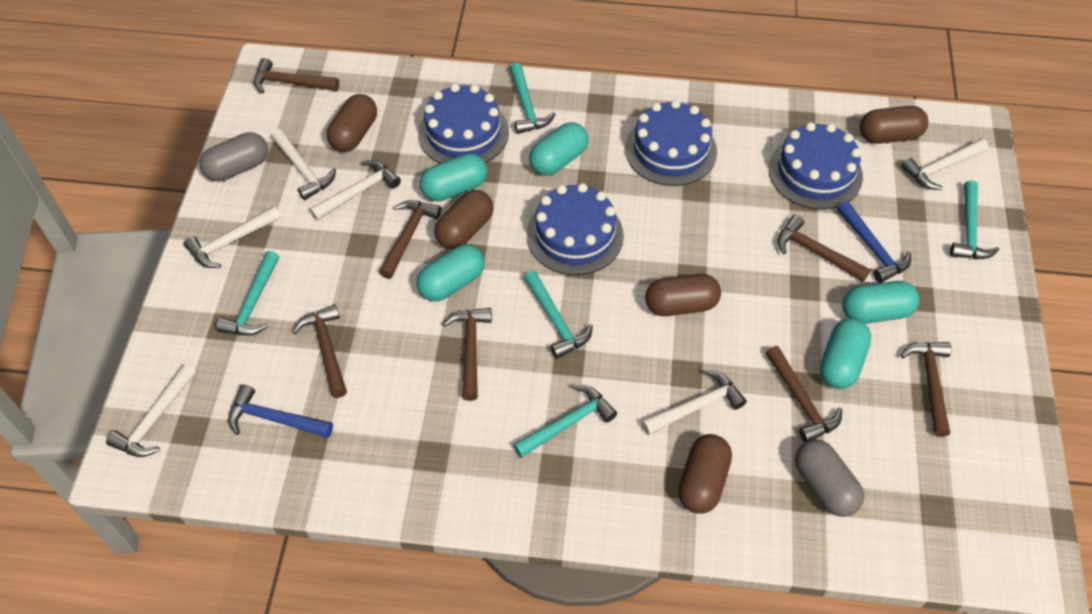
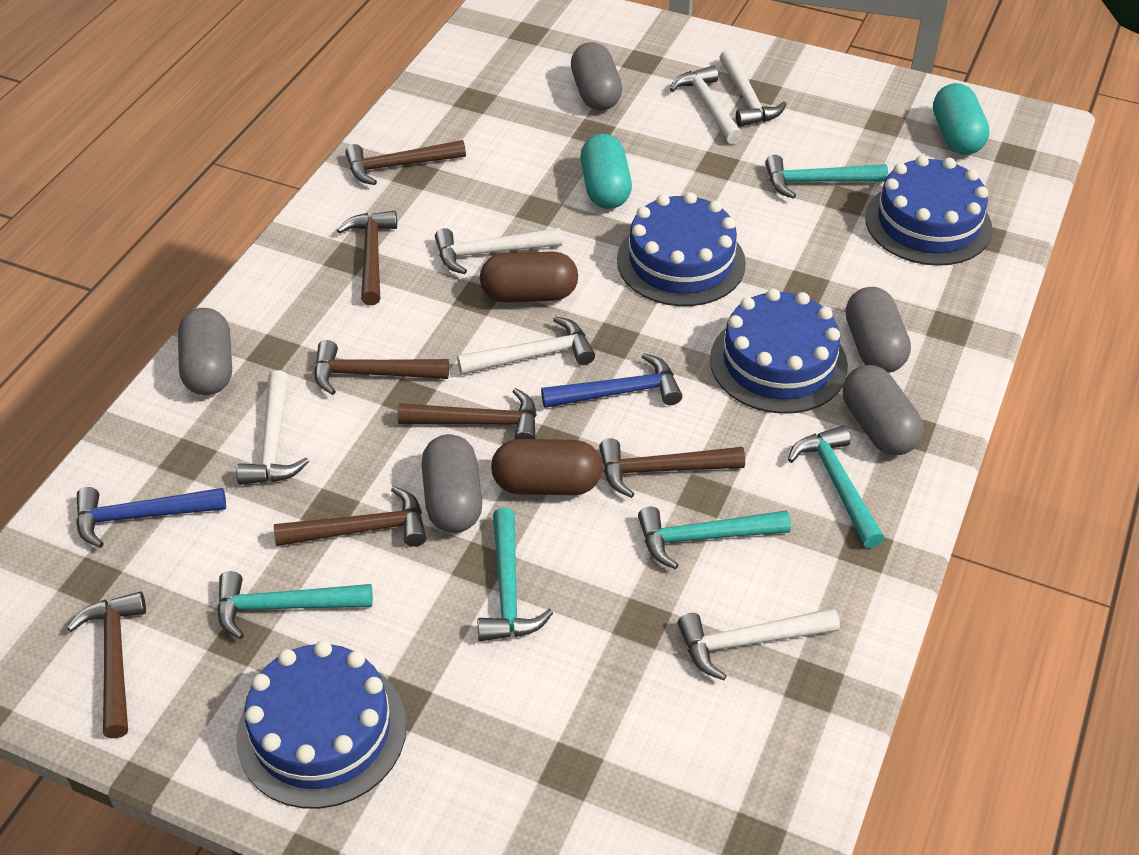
brown capsule: [327,94,377,152] [434,190,494,249] [645,274,721,316] [678,434,732,514] [860,106,928,144] = 5 -> [480,252,578,302] [491,439,602,495] = 2
grey capsule: [200,132,268,181] [795,439,864,517] = 2 -> [178,308,232,395] [421,434,482,533] [571,42,622,110] [843,365,923,455] [846,287,911,373] = 5
turquoise capsule: [417,244,485,301] [420,153,487,201] [529,122,588,176] [820,318,871,389] [842,281,919,324] = 5 -> [580,134,632,209] [933,83,990,155] = 2

